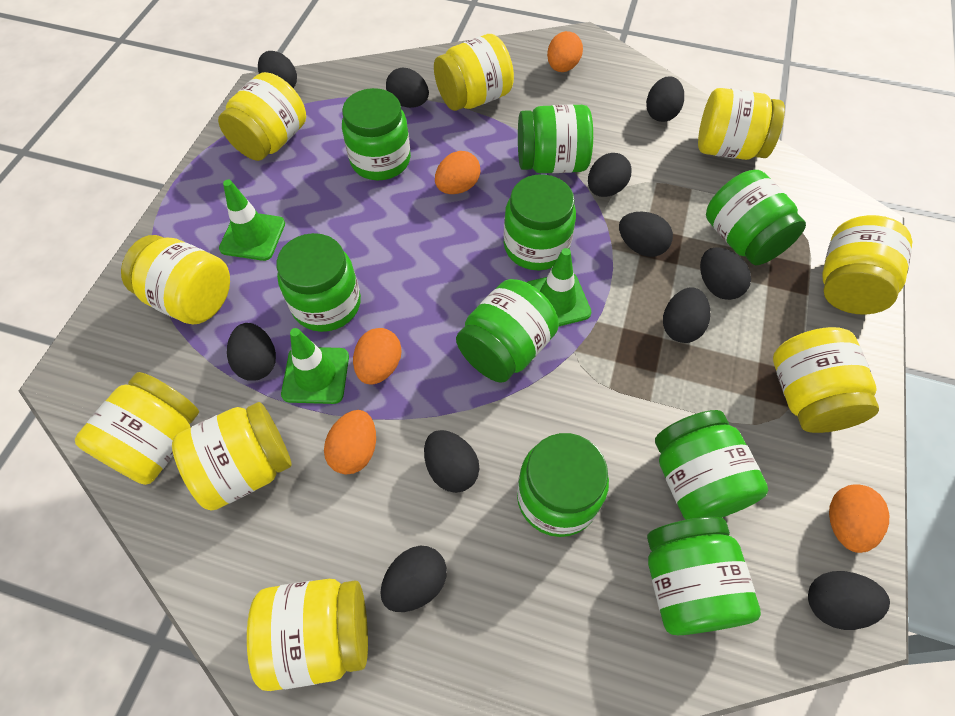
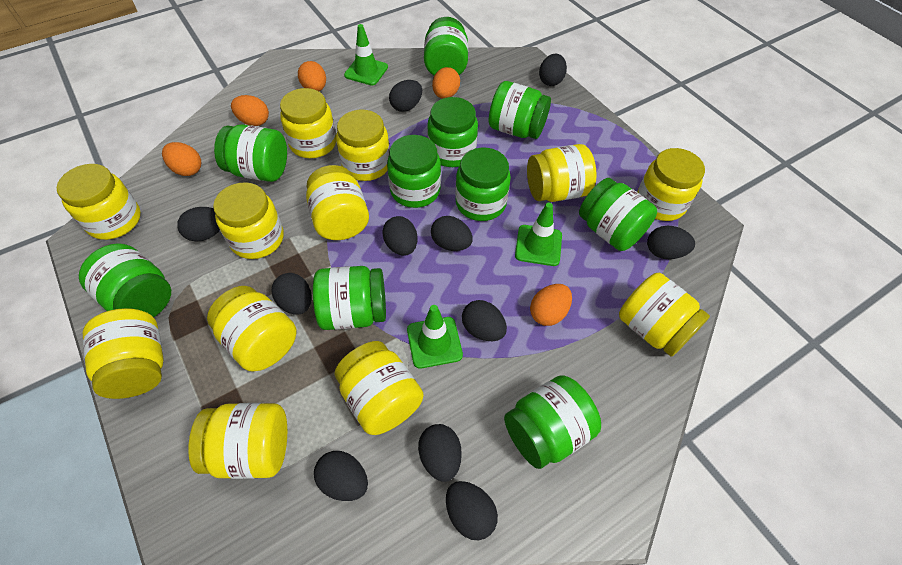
green jar: [276,233,361,332] [342,88,411,180] [456,279,559,383] [503,174,576,270] [517,433,609,537] [518,104,593,173] [647,517,761,635] [655,410,768,520] [706,170,806,265] = 9 -> [79,243,171,317] [214,125,287,182] [313,266,386,330] [387,135,441,208] [424,17,468,76] [427,97,478,167] [455,147,511,221] [489,81,551,139] [504,375,601,469] [579,178,657,251] = 10
yellow jar: [75,372,199,485] [121,235,230,324] [172,402,291,511] [218,72,306,161] [247,579,368,691] [434,34,514,111] [698,88,785,160] [773,327,879,433] [822,215,912,315] = 9 -> [56,164,141,240] [83,308,164,399] [188,403,287,479] [207,286,297,371] [213,182,284,259] [280,88,336,158] [306,165,369,240] [334,341,423,435] [336,110,390,181] [527,144,597,202] [619,273,710,357] [637,148,705,221] = 12

